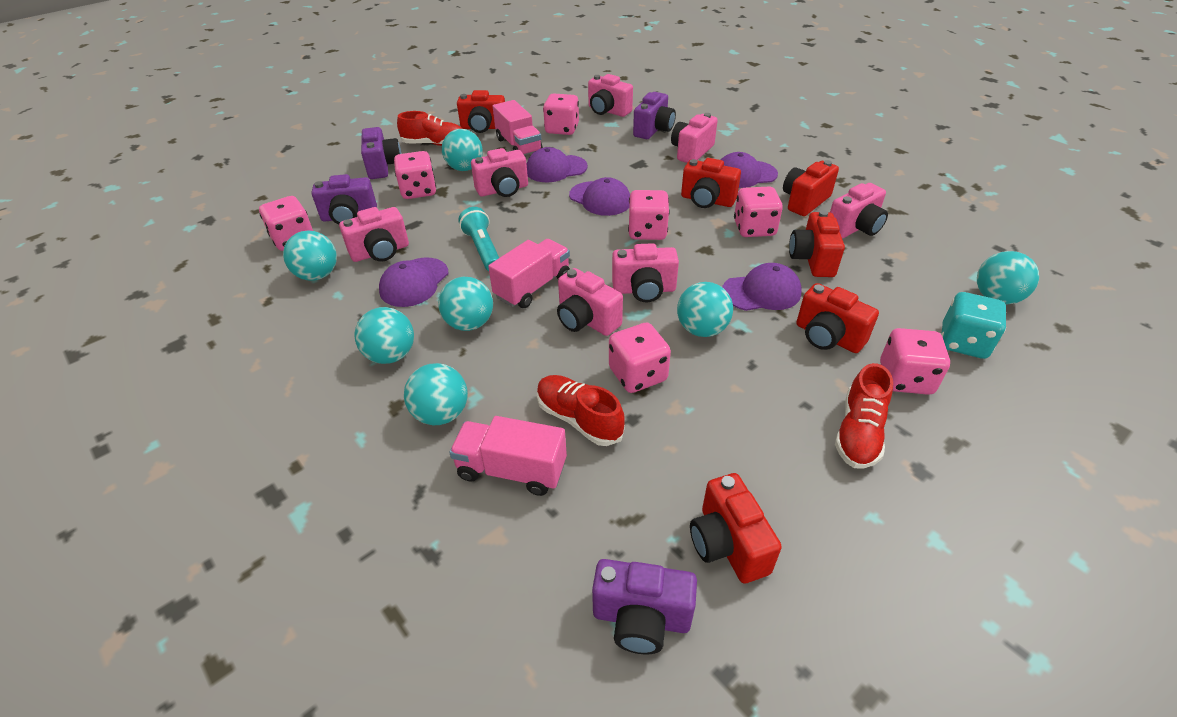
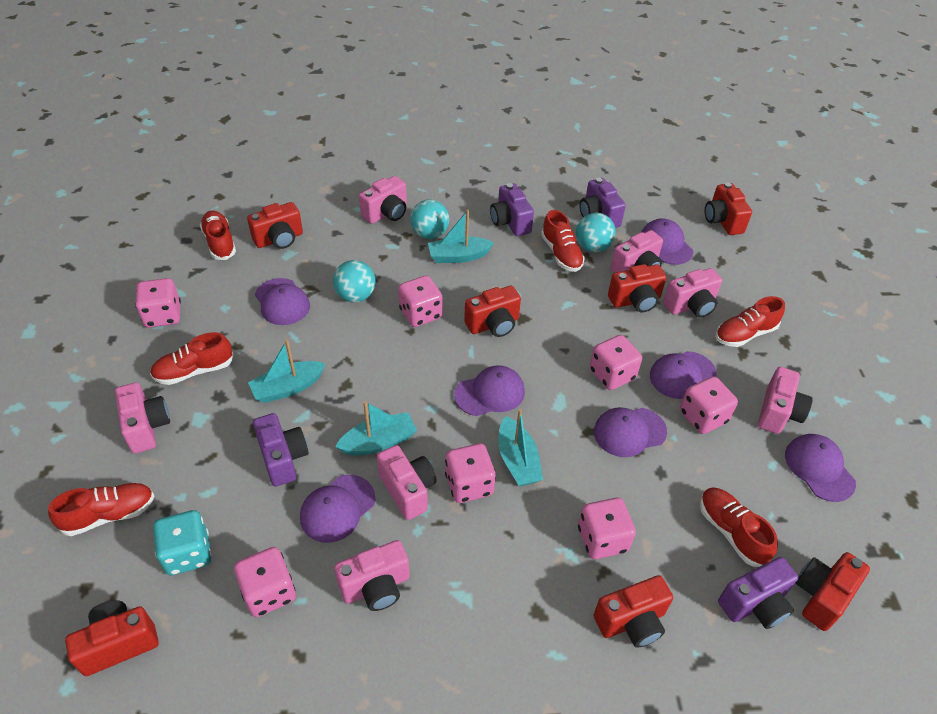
pink truck: [449,416,567,496] [488,239,570,308] [493,100,543,155] = 3 -> none = 0
purple cap: [379,258,448,307] [527,147,588,182] [569,177,630,216] [721,152,778,188] [722,263,802,311] = 5 -> [255,278,310,325] [300,475,375,543] [454,365,525,416] [594,407,667,457] [642,219,693,265] [650,351,716,399] [785,434,856,502] = 7
red camera: [457,90,505,133] [681,158,741,208] [690,473,782,584] [783,160,839,216] [789,210,845,277] [796,283,879,353] = 6 -> [65,600,159,676] [247,202,303,249] [464,286,521,337] [593,575,673,648] [608,264,666,313] [705,182,752,235] [796,552,870,631] = 7
red shoe: [397,111,463,146] [537,375,625,446] [835,363,893,469] = 3 -> [48,483,155,536] [150,332,234,385] [200,211,236,260] [541,210,585,272] [700,487,778,567] [715,296,785,347] = 6
turquoise ball: [283,231,337,281] [355,307,414,364] [404,363,468,425] [438,277,493,331] [442,129,483,171] [677,282,733,337] [977,251,1039,304] = 7 -> [333,260,376,302] [410,199,449,239] [576,213,616,252] = 3
turquoise boat: none = 0 -> [248,339,325,403] [335,401,417,455] [428,210,494,263] [498,409,543,486] = 4
turquoise flashlight: [458,207,499,271] = 1 -> none = 0

